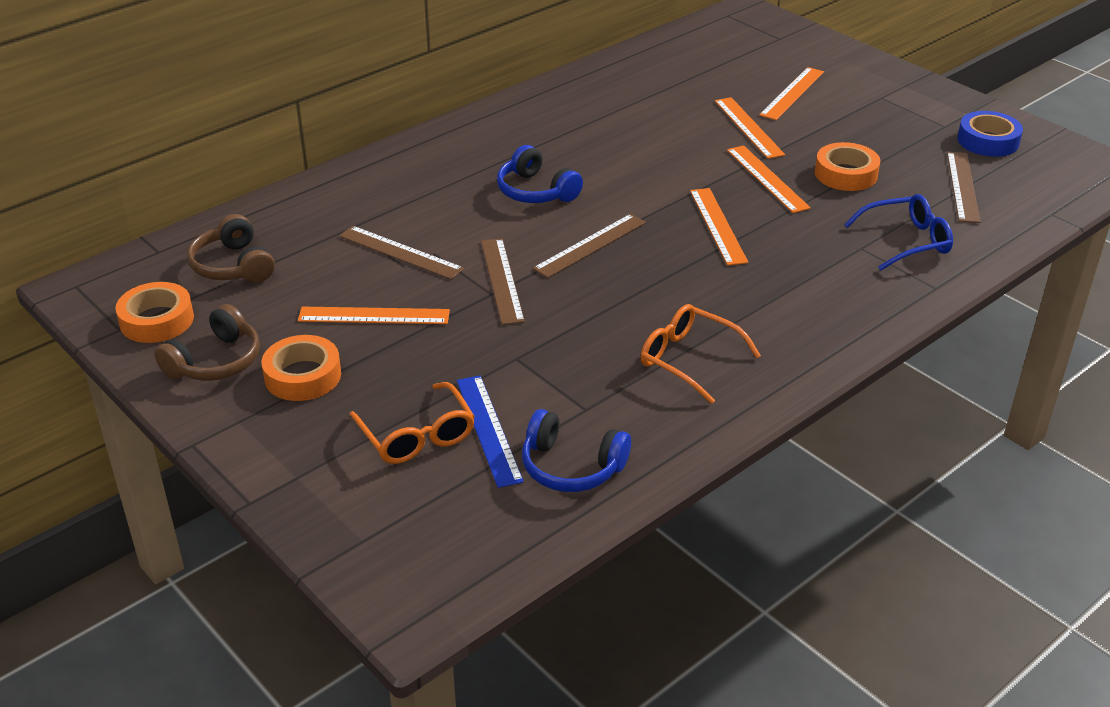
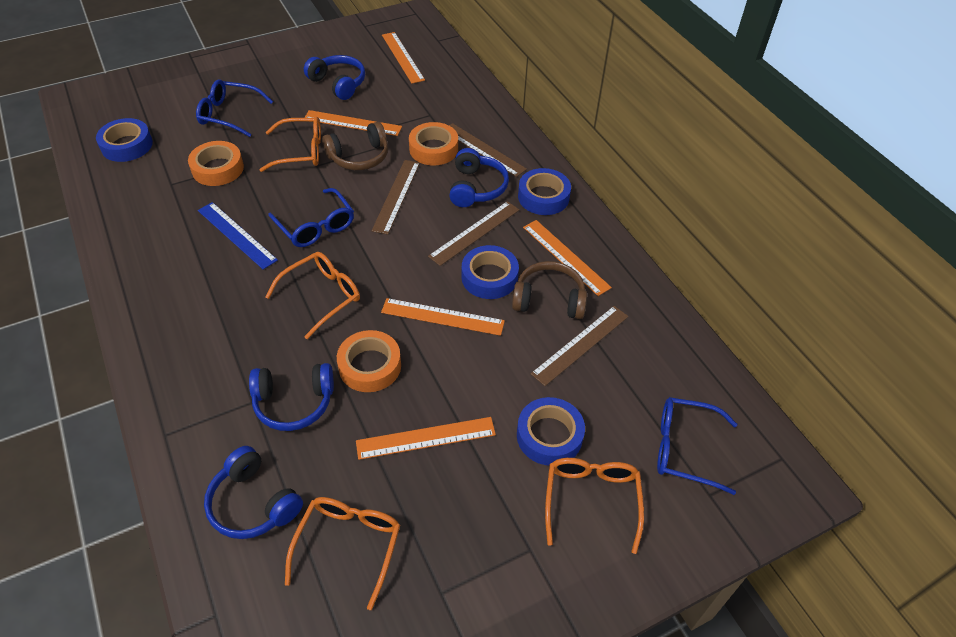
blue glasses: [844,194,953,270] = 1 -> [196,79,273,137] [268,188,354,247] [657,397,737,495] = 3
blue headphones: [497,145,583,203] [522,409,631,492] = 2 -> [204,446,303,539] [249,363,334,431] [304,55,365,100] [449,148,509,207] = 4
blue tape: [957,111,1023,157] = 1 -> [96,118,153,162] [462,245,519,299] [517,397,585,466] [518,168,571,215] = 4
orange glasses: [350,382,475,464] [641,304,761,404] = 2 -> [260,117,321,172] [265,252,360,339] [285,497,400,610] [545,458,644,554] = 4

